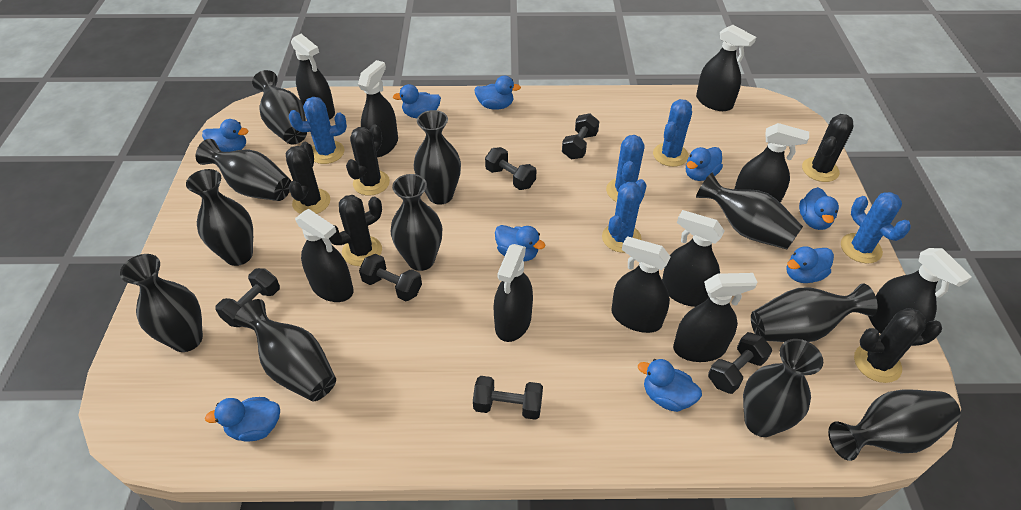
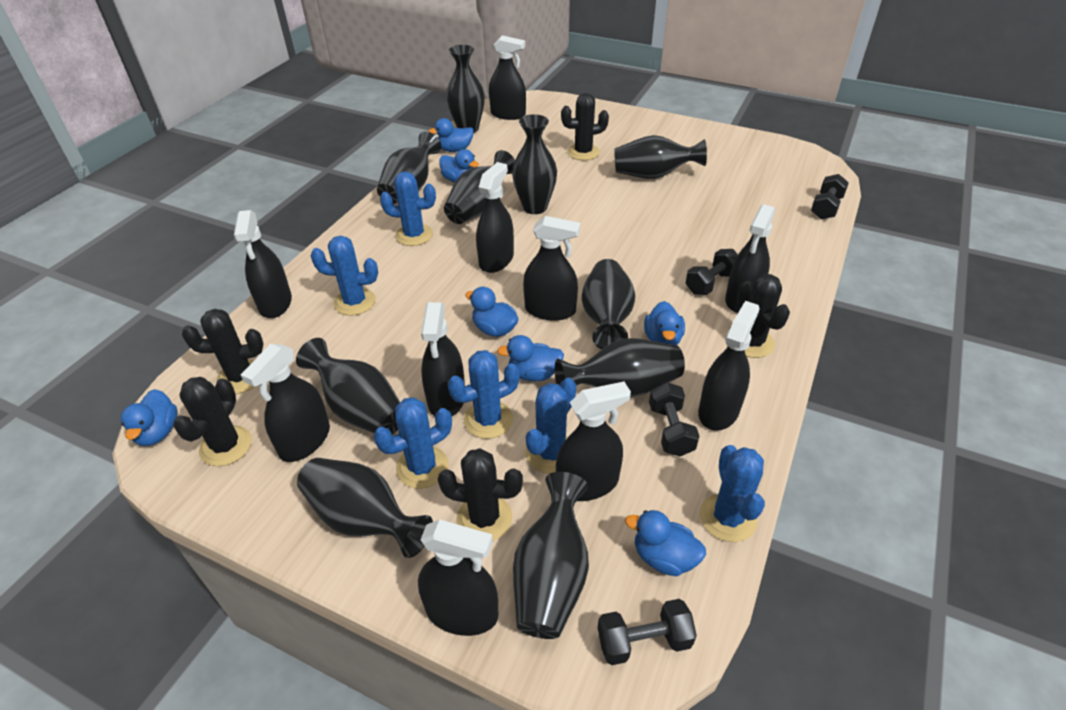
black dumbbell: [215,268,280,327] [359,254,422,301] [473,376,543,420] [485,147,536,190] [562,113,599,159] [708,332,772,394] = 6 -> [598,599,697,665] [649,382,699,456] [686,249,738,295] [811,174,849,219] = 4
black vase: [120,254,203,352] [186,169,253,266] [196,139,291,201] [234,299,336,401] [252,70,307,144] [391,174,442,271] [414,110,461,205] [696,173,803,249] [743,339,823,437] [751,283,878,342] [828,389,960,461] = 11 -> [296,338,400,434] [297,458,433,558] [377,131,441,204] [444,150,515,224] [446,45,485,133] [512,114,557,214] [513,472,589,639] [555,338,685,397] [582,259,635,349] [614,135,707,179] = 10
blue cactus: [289,97,347,164] [602,179,647,253] [606,135,645,202] [653,99,692,167] [841,192,911,264] = 5 -> [311,236,378,316] [374,397,452,489] [380,171,436,246] [448,350,520,439] [525,378,576,474] [700,445,765,542] = 6
blue duck: [202,119,248,152] [205,397,280,441] [393,84,441,118] [474,76,521,110] [495,225,545,261] [638,359,702,412] [686,147,723,181] [786,246,834,283] [799,187,839,230] = 9 -> [121,389,178,446] [428,118,474,152] [439,149,479,183] [465,287,519,337] [497,335,564,381] [625,510,706,576] [644,301,685,345] = 7

